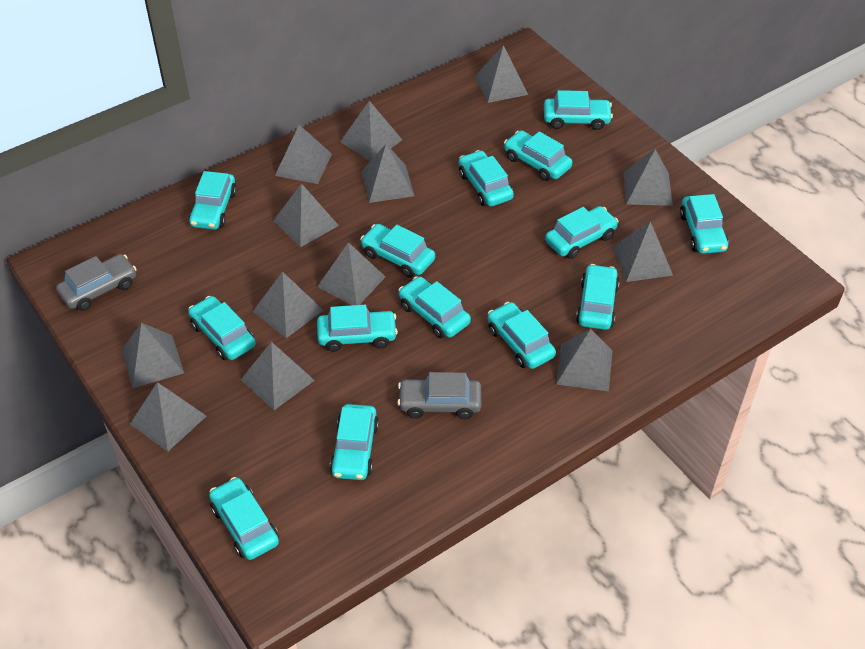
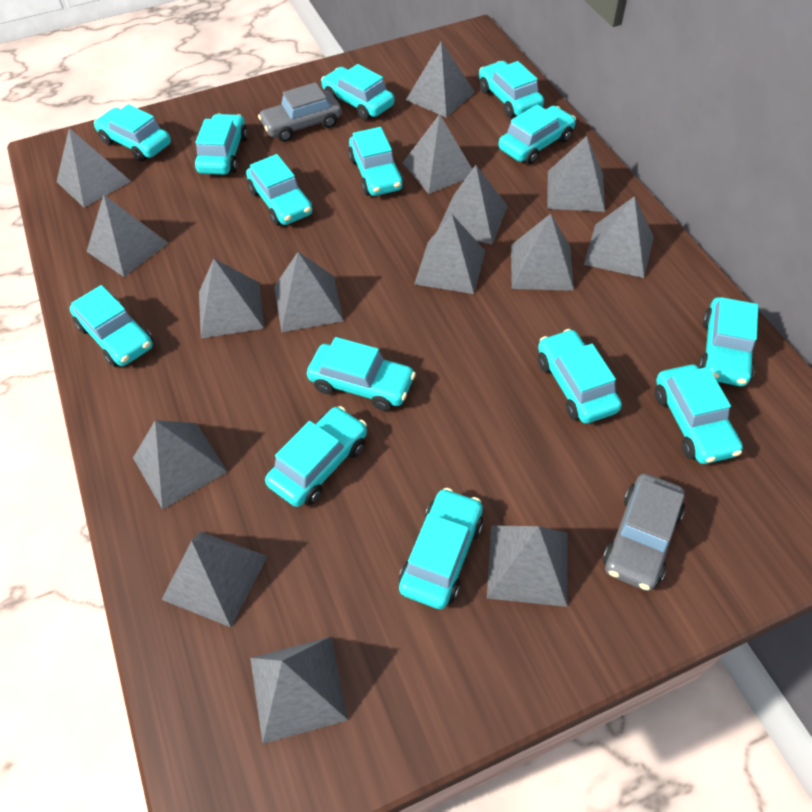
grey pyramid: [122,323,184,388] [130,382,206,452] [241,342,315,410] [253,272,323,338] [273,183,339,247] [275,125,332,184] [317,242,386,305] [340,101,402,161] [361,144,414,203] [475,45,528,103] [556,329,613,391] [613,221,673,282] [623,149,673,206] = 13 -> [57,128,131,208] [86,195,168,277] [133,420,228,510] [161,532,268,627] [199,259,264,338] [250,637,348,744] [274,252,344,332] [403,114,472,194] [406,41,475,118] [414,214,485,294] [437,165,508,245] [487,525,568,607] [511,214,574,291] [547,136,605,212] [584,196,654,278] = 15

